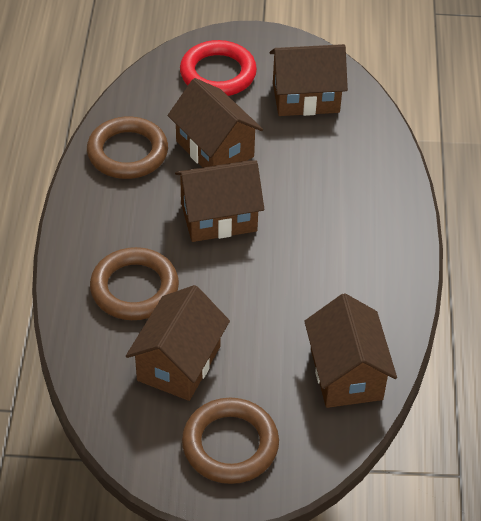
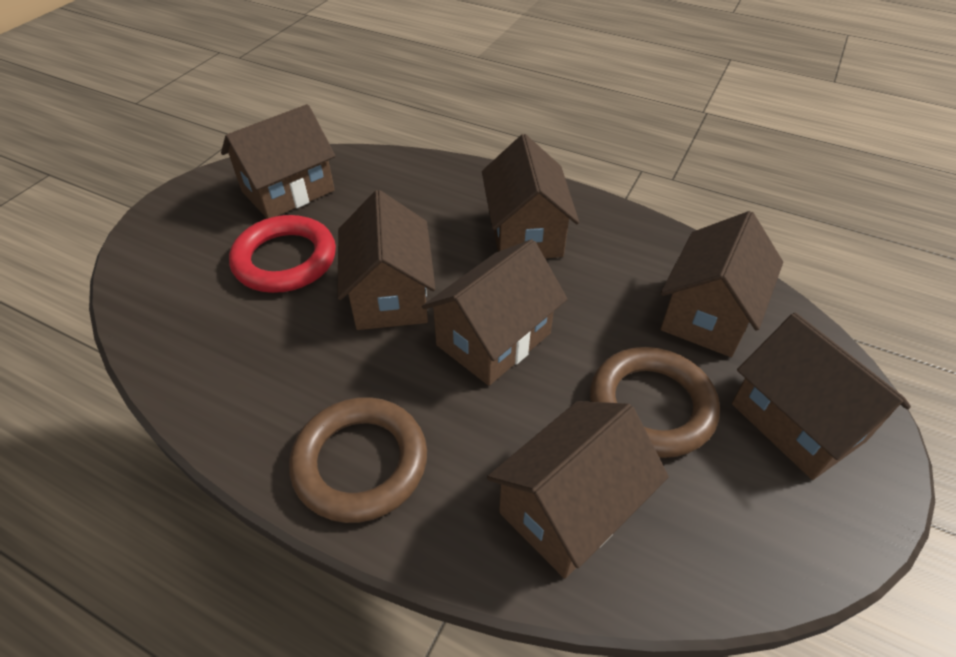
brown house: [126,285,230,401] [168,78,263,168] [175,161,264,242] [270,44,348,116] [304,293,397,408] = 5 -> [221,104,335,219] [337,190,436,330] [422,239,568,386] [482,134,579,258] [487,401,669,579] [660,211,783,357] [732,312,911,480] = 7
brown ring: [87,116,168,179] [90,247,179,320] [182,398,279,484] = 3 -> [289,397,427,523] [590,347,720,458] = 2

